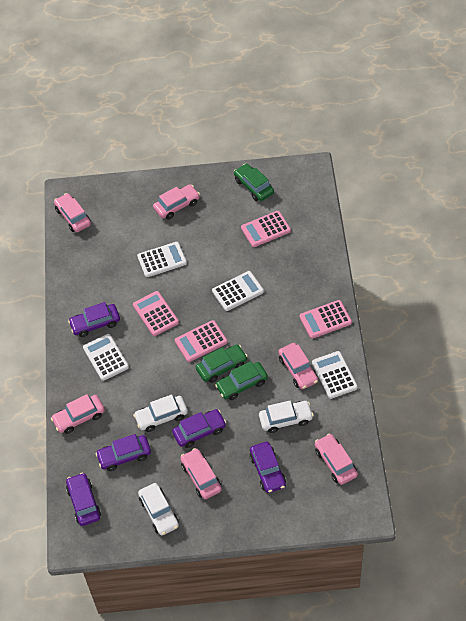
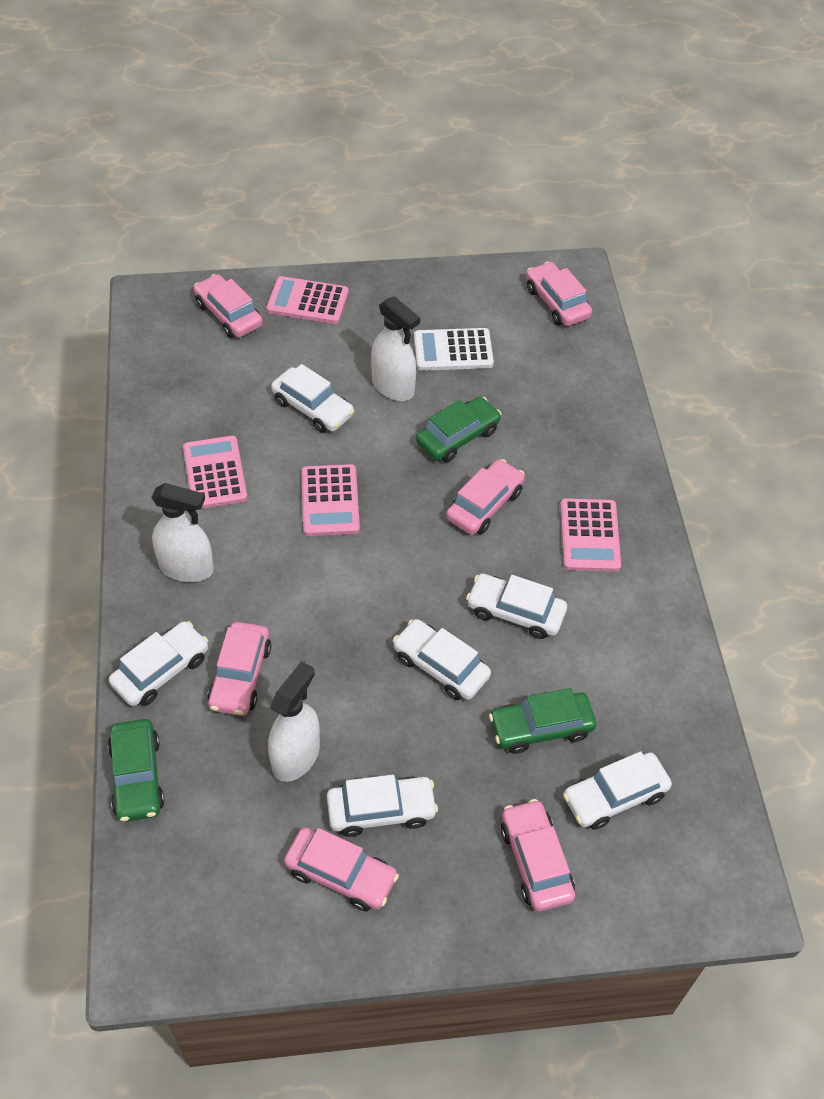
purple car: [66,473,101,526] [68,302,120,337] [95,434,151,471] [172,409,226,448] [250,442,286,493] = 5 -> none = 0
white calculator: [83,334,129,381] [137,242,187,277] [212,271,264,311] [312,351,358,399] = 4 -> [414,328,494,371] = 1
white car: [133,394,188,432] [138,483,179,535] [259,401,314,433] = 3 -> [109,621,208,706] [271,364,354,433] [327,775,438,837] [393,619,491,700] [466,574,567,639] [563,751,672,830] = 6
white spray bottle: none = 0 -> [151,483,214,582] [268,661,320,782] [371,296,420,401] = 3

